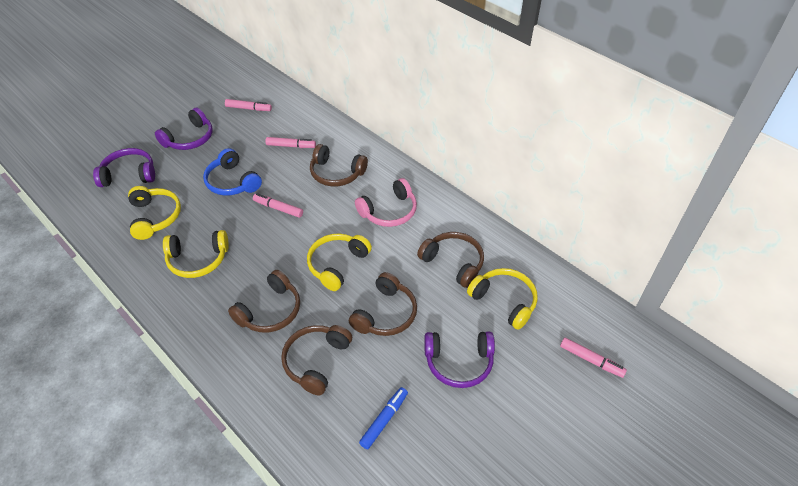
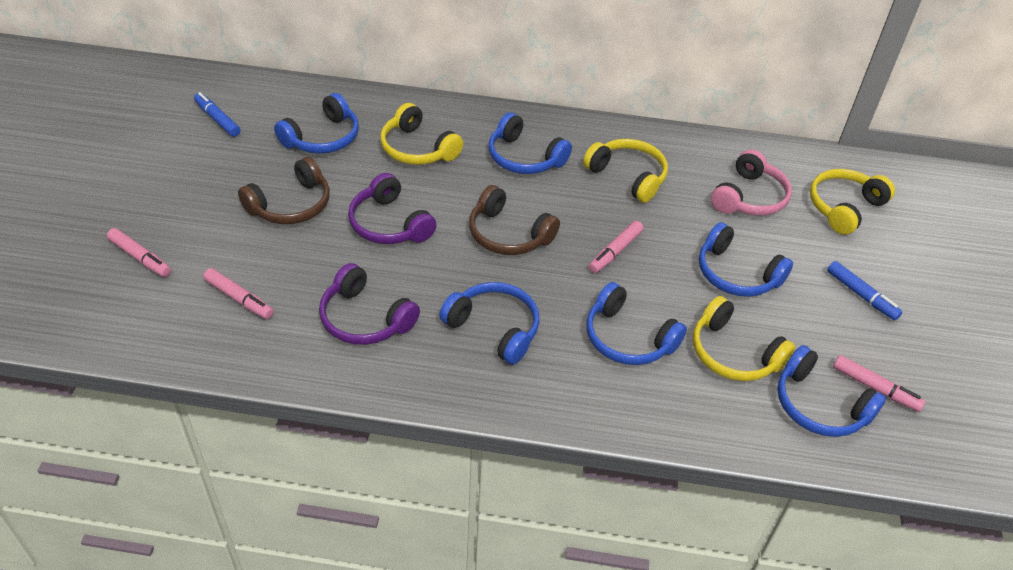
blue headphones: [203,148,262,196] = 1 -> [274,93,359,154] [439,282,539,365] [489,112,572,174] [586,282,687,365] [699,222,793,297] [777,345,886,437] = 6
blue marker: [359,387,408,449] = 1 -> [194,92,240,137] [827,261,902,320] = 2
brown headphones: [228,270,300,333] [281,325,352,395] [310,144,368,186] [349,272,417,336] [417,232,484,288] = 5 -> [238,157,330,224] [469,185,560,255] = 2
purple headphones: [93,148,155,187] [155,108,213,150] [424,332,495,388] = 3 -> [319,263,420,345] [348,173,437,244] = 2

